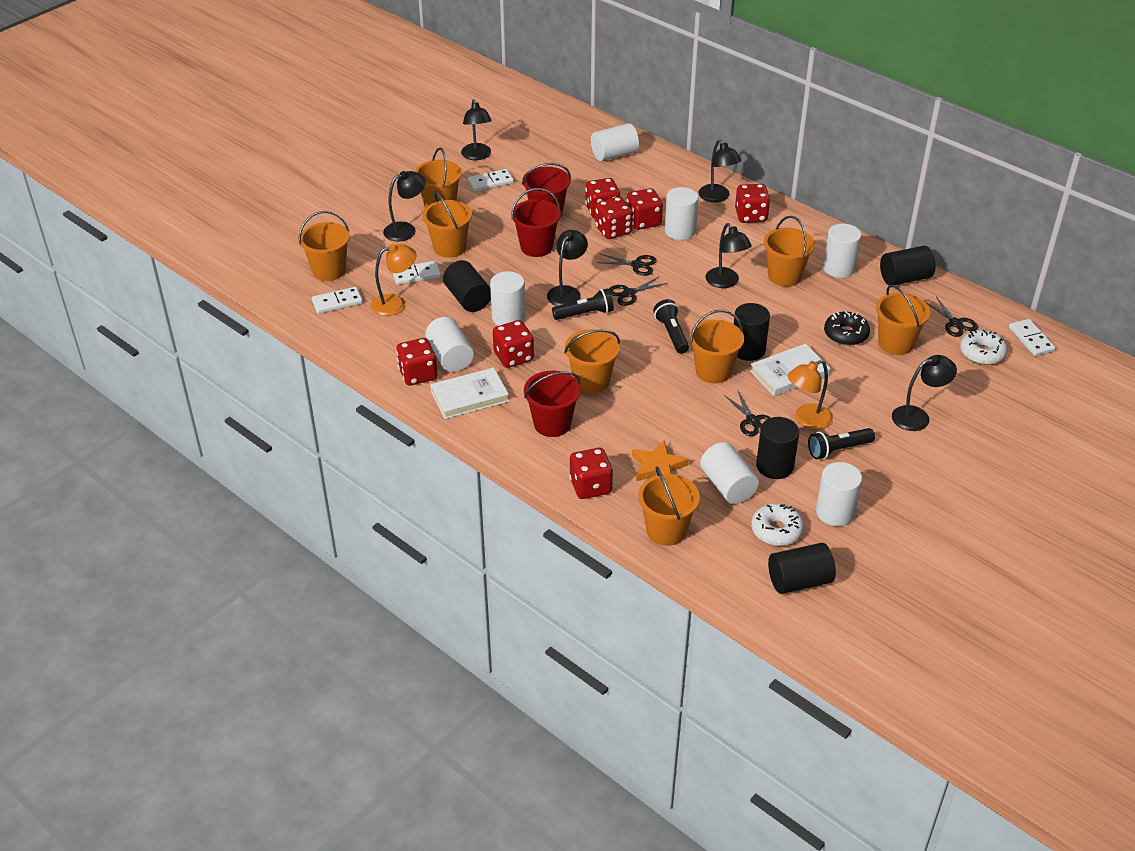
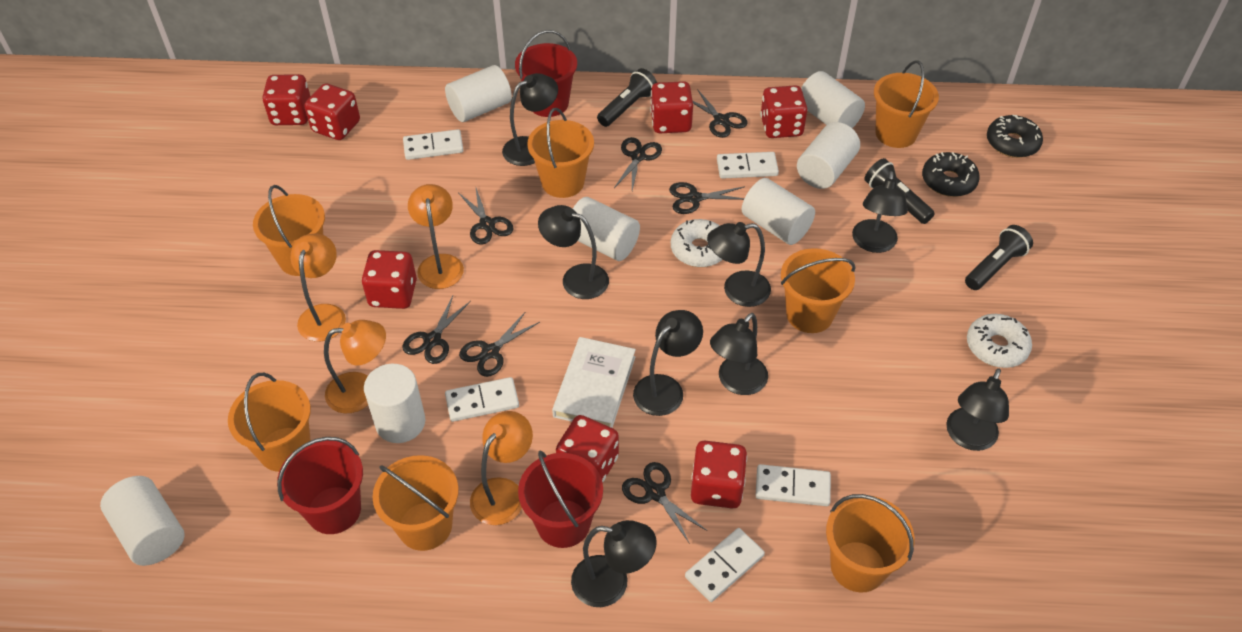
black cylinder: [443,260,491,312] [734,303,770,361] [756,417,799,479] [768,543,836,594] [880,246,936,285] = 5 -> none = 0
black donut: [824,311,870,346] = 1 -> [922,152,980,197] [987,115,1043,158] = 2
black lamp: [383,171,426,242] [461,99,492,160] [547,230,588,306] [698,140,741,202] [705,223,752,288] [892,355,957,431] = 6 -> [502,73,558,166] [538,205,609,299] [571,520,657,607] [633,310,703,416] [707,222,771,307] [710,313,768,395] [852,171,908,253] [946,368,1009,451] = 8
black scissors: [597,254,657,276] [609,276,668,306] [724,389,771,436] [924,297,978,337] = 4 -> [402,296,471,364] [459,186,513,245] [459,311,540,377] [614,137,662,191] [622,462,707,544] [669,182,745,214] [693,89,748,138] = 7
orange bucket: [299,211,350,281] [414,148,462,208] [423,191,472,258] [564,329,620,394] [638,467,700,546] [689,310,744,383] [764,216,815,287] [876,285,930,355] = 8 -> [228,373,311,472] [253,185,325,276] [373,455,459,551] [527,108,594,198] [781,248,856,333] [826,494,915,593] [874,60,939,148] = 7
orange lamp: [371,244,416,316] [788,360,833,429] = 2 -> [291,234,346,342] [324,320,386,413] [408,184,464,289] [470,411,533,525] = 4
orange star: [632,441,689,481] = 1 -> none = 0
white book: [430,367,509,419] [750,343,830,396] = 2 -> [552,337,636,428] = 1
white domino: [312,287,363,314] [393,261,441,285] [468,169,514,192] [1009,319,1056,356] = 4 -> [403,129,463,160] [445,377,519,422] [685,528,765,602] [717,152,779,179] [756,464,831,506] = 5

